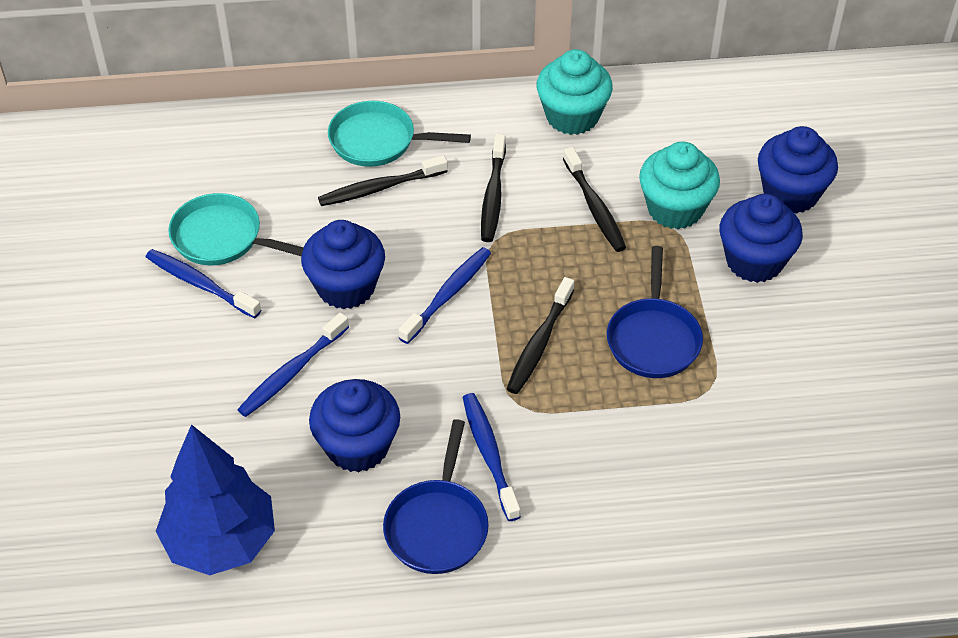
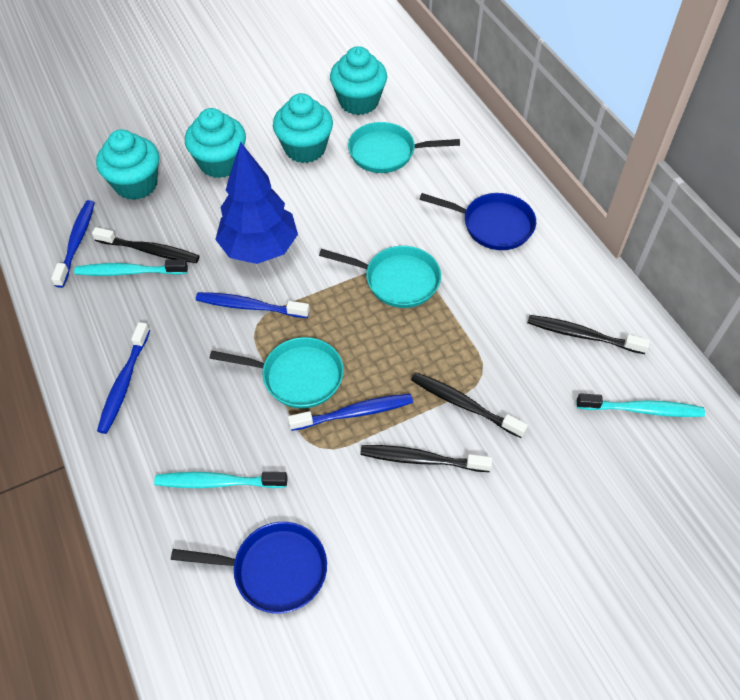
blue cupcake: [301,220,385,309] [309,379,400,472] [720,194,803,283] [758,126,838,214] = 4 -> none = 0
turquoise cupcake: [537,49,613,135] [639,142,720,229] = 2 -> [96,129,159,200] [185,108,246,178] [273,93,333,163] [330,46,387,115] = 4
turquoise pan: [168,193,304,266] [328,101,471,167] = 2 -> [209,337,344,409] [319,246,441,308] [348,122,460,173] = 3
turquoise toothbrush: none = 0 -> [74,259,188,276] [154,472,288,488] [577,393,705,417] = 3

